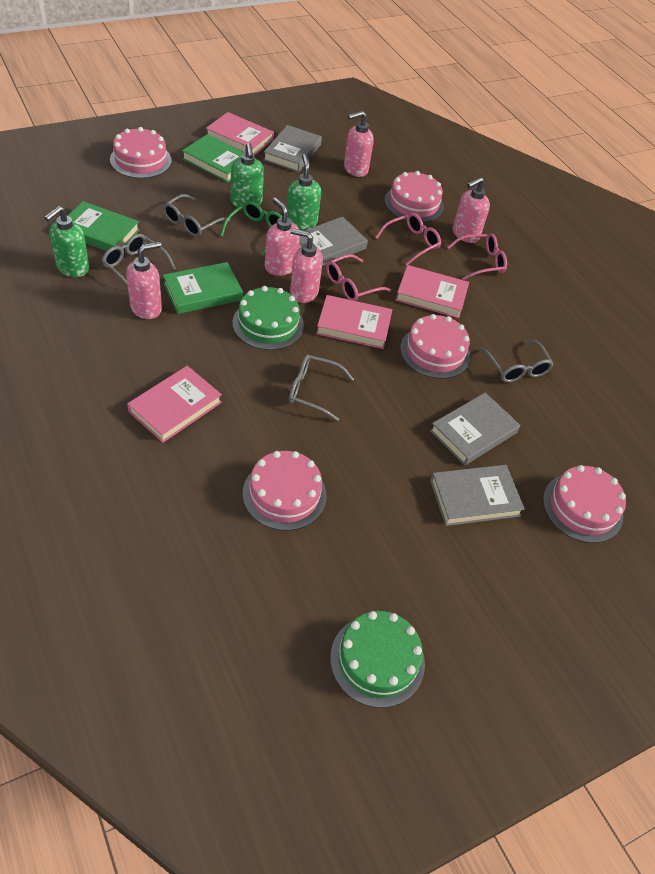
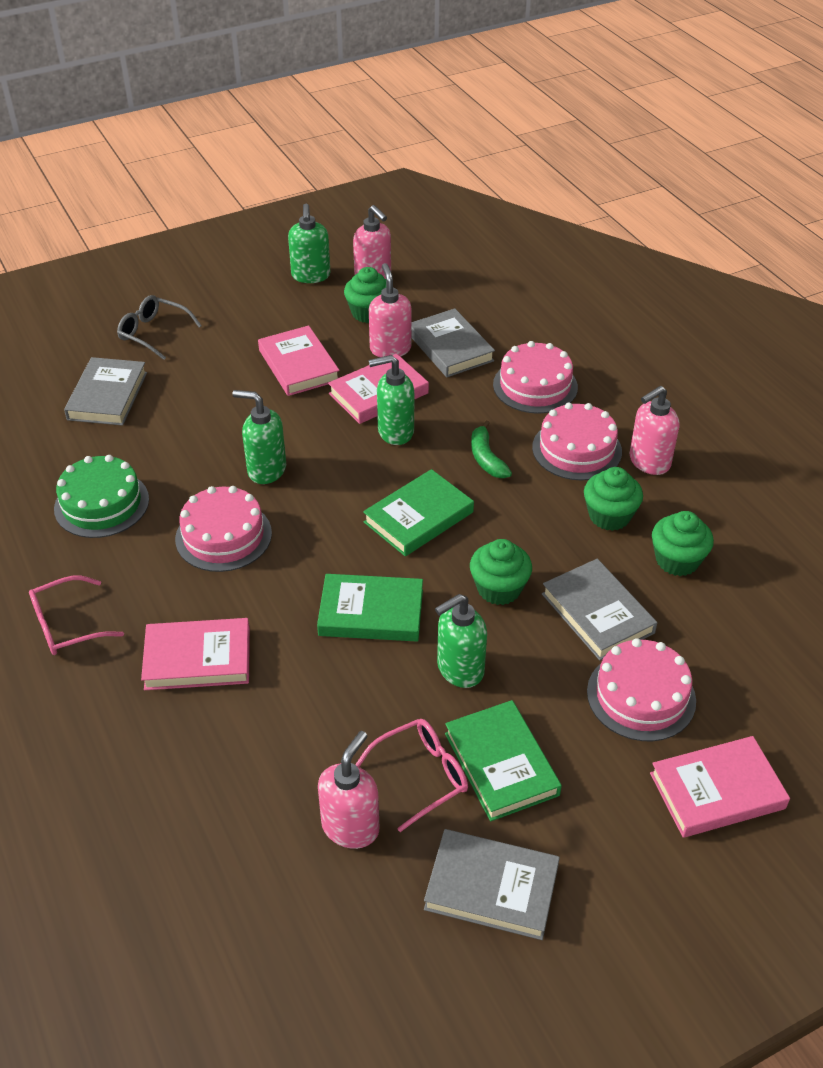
green banana: none = 0 -> [471,420,512,478] = 1
green cake: [233,286,304,350] [330,611,425,708] = 2 -> [54,455,149,538] = 1
green cupcake: none = 0 -> [344,267,386,323] [470,539,532,605] [584,467,643,531] [652,511,714,576] = 4
green glasses: [220,201,282,255] = 1 -> none = 0
green soap dispenser: [44,206,89,277] [231,143,264,209] [287,154,321,230] = 3 -> [232,390,286,484] [288,204,330,283] [369,355,414,445] [435,594,487,688] = 4
grey glasses: [102,234,176,286] [163,194,230,237] [289,354,354,421] [479,340,554,382] = 4 -> [117,295,202,360] = 1
pink cake: [110,127,172,178] [243,451,326,531] [385,171,444,223] [400,314,470,379] [543,465,626,543] = 5 -> [175,486,272,572] [493,341,578,414] [532,402,622,480] [587,638,696,741] = 4
pink glasses: [326,254,391,301] [375,213,441,266] [448,233,507,280] = 3 -> [29,576,124,655] [355,719,468,832] = 2
pink soap dispenser: [126,241,162,319] [265,198,300,276] [290,228,323,303] [344,111,374,177] [453,177,490,243] = 5 -> [318,731,380,849] [353,205,391,279] [369,263,411,357] [630,386,680,475] = 4

